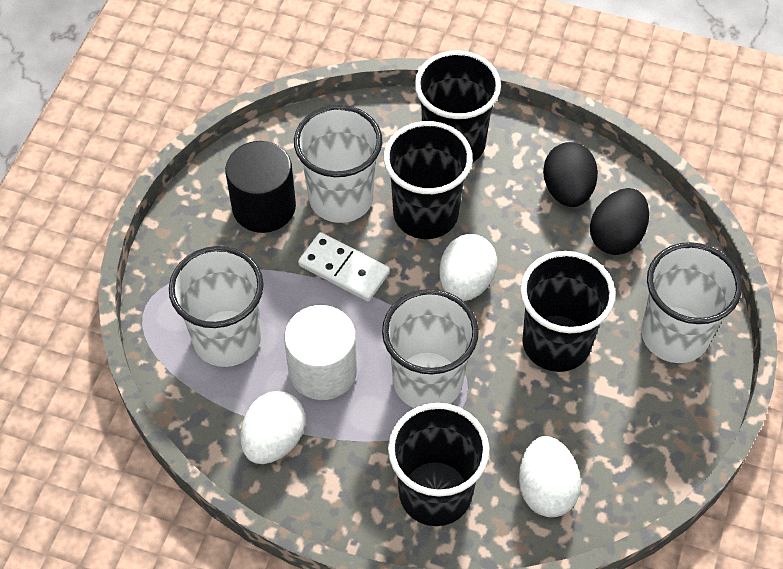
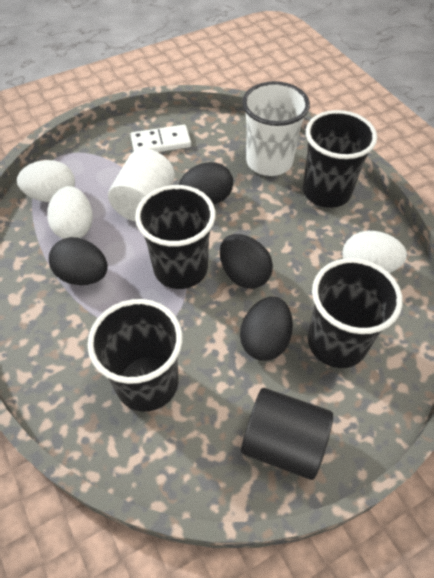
black egg: [543,142,598,207] [590,188,649,255] = 2 -> [49,237,108,285] [179,162,233,204] [220,234,273,289] [240,297,293,360] = 4
white cup: [169,246,264,367] [294,105,382,223] [382,289,479,408] [641,242,742,363] = 4 -> [242,81,310,176] = 1

